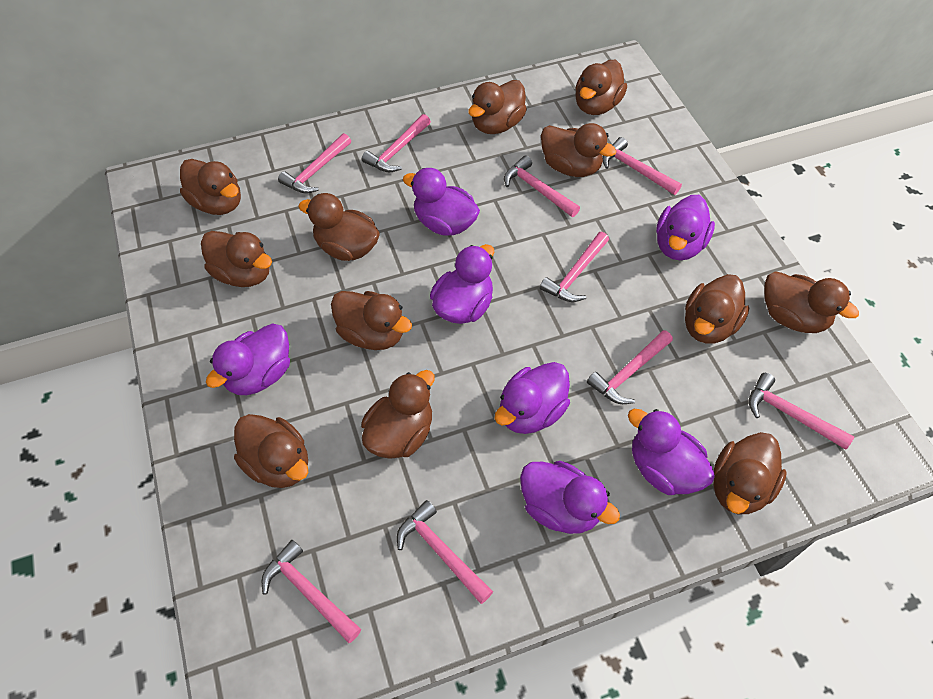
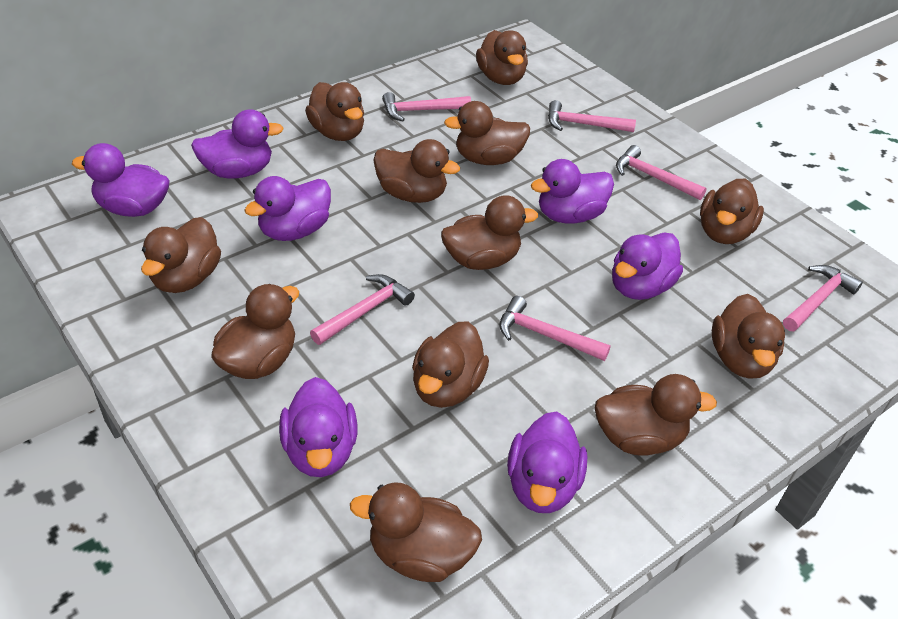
pink hammer: [262,540,361,643] [278,133,351,194] [362,114,431,172] [397,500,493,604] [504,156,580,217] [540,232,609,302] [587,330,673,404] [602,137,682,195] [749,373,854,450] = 9 -> [310,274,415,345] [382,92,471,121] [499,296,611,361] [548,100,636,132] [616,145,707,200] [783,265,863,331] = 6

